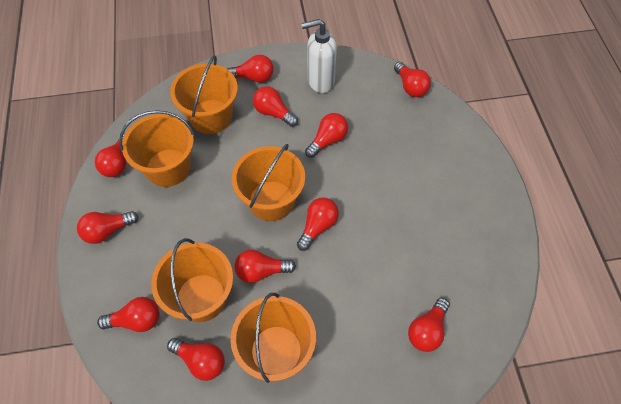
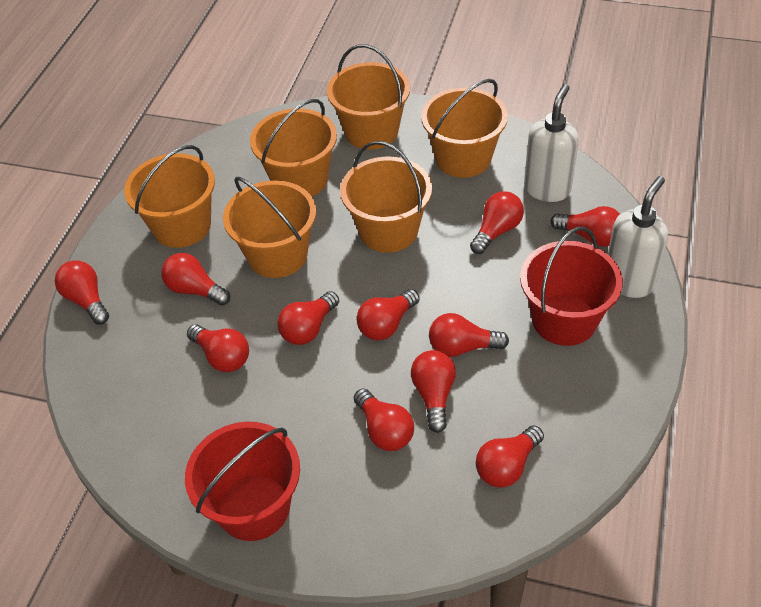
orange bucket: [119,110,195,187] [151,238,233,322] [170,55,238,134] [231,293,316,383] [232,144,305,221] = 5 -> [124,145,215,248] [223,177,316,278] [250,99,337,196] [327,44,410,150] [340,141,432,253] [421,79,508,178] = 6
red bucket: none = 0 -> [185,422,300,541] [520,227,623,346] = 2
white soap dispenser: [301,19,337,93] = 1 -> [524,84,579,202] [608,176,668,298] = 2

